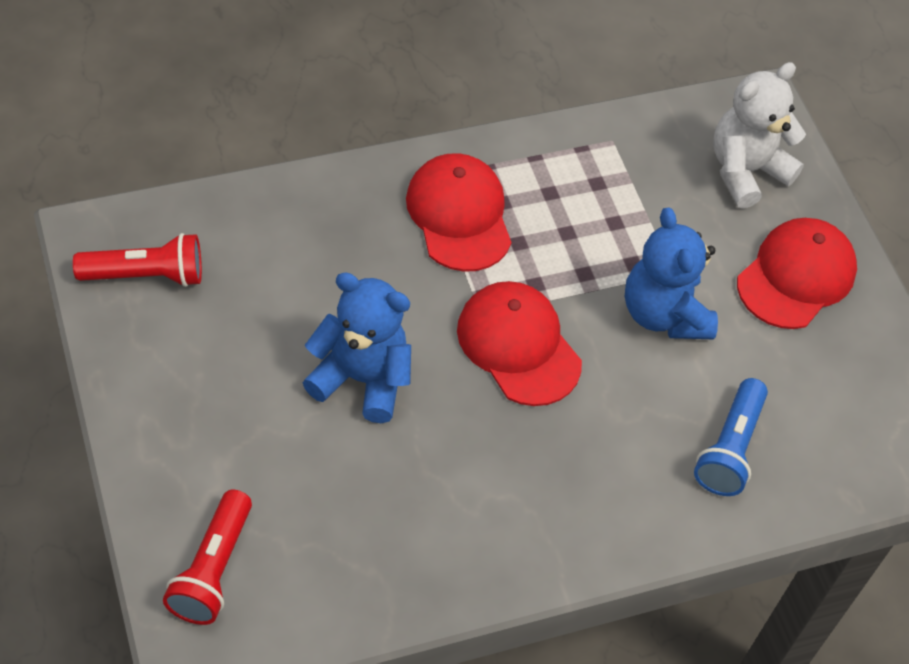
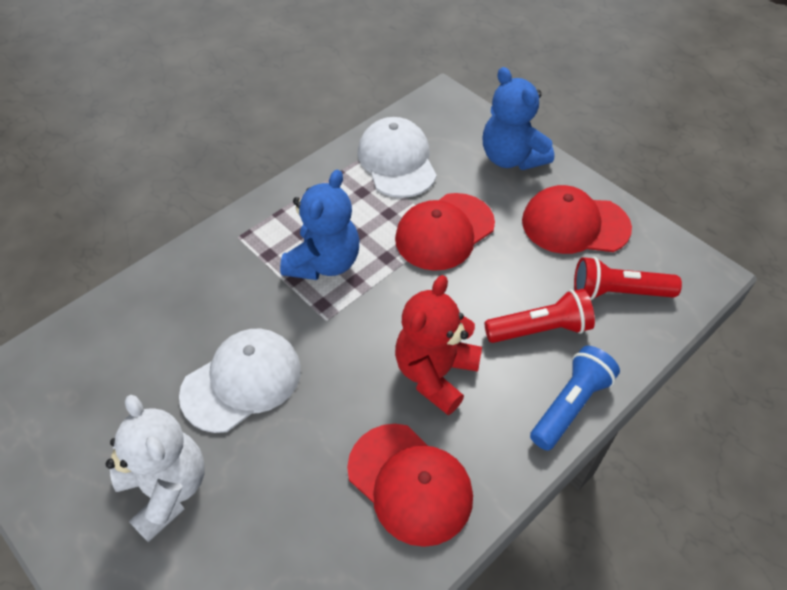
red teddy bear: none = 0 -> [395,275,482,415] = 1
white cap: none = 0 -> [179,329,301,433] [357,117,437,198] = 2

